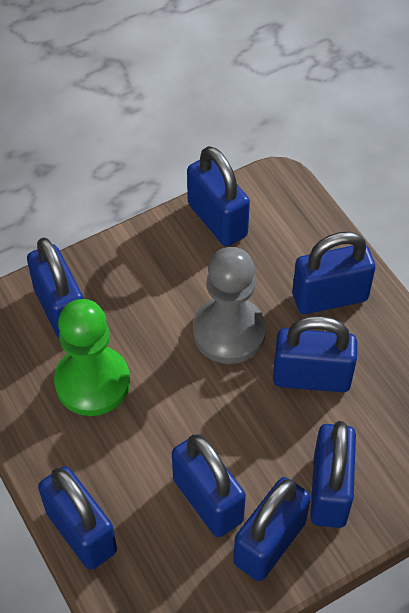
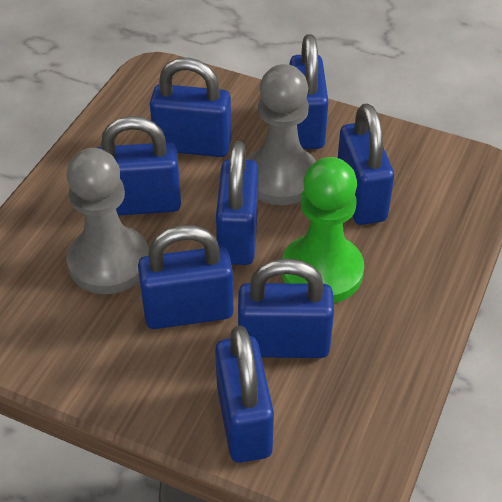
grey pawn: [193,247,266,364] = 1 -> [66,148,149,294] [247,64,316,205] = 2

